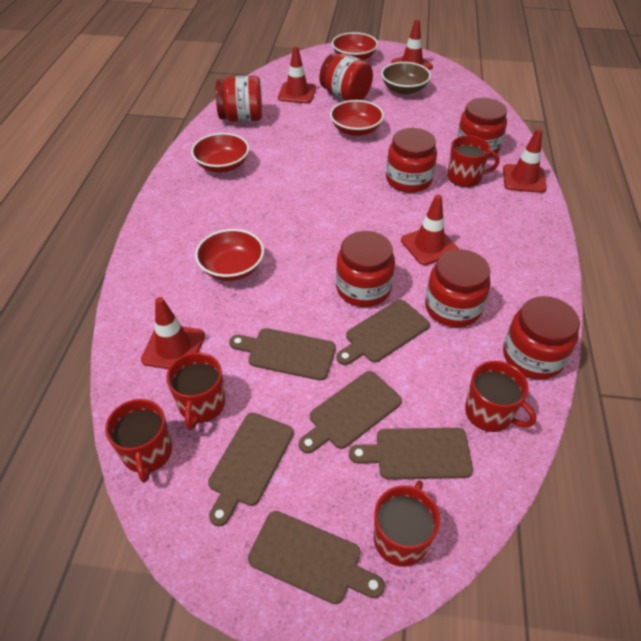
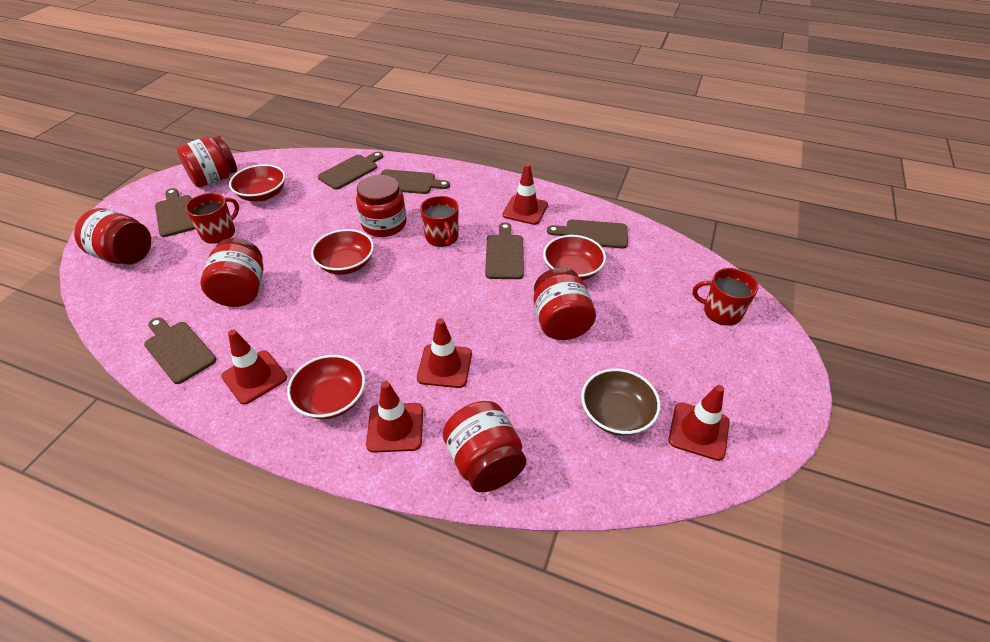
red jar: [215,76,262,122] [319,53,373,101] [336,231,395,307] [386,128,437,193] [425,249,491,327] [457,98,507,158] [503,296,580,379] = 7 -> [74,208,151,264] [177,136,237,187] [200,238,264,307] [356,175,406,237] [442,401,526,492] [534,268,596,340] = 6
red mug: [105,399,172,483] [166,352,225,430] [374,480,440,567] [448,136,499,187] [465,361,536,432] = 5 -> [185,193,239,244] [420,196,459,247] [693,268,758,326] = 3

